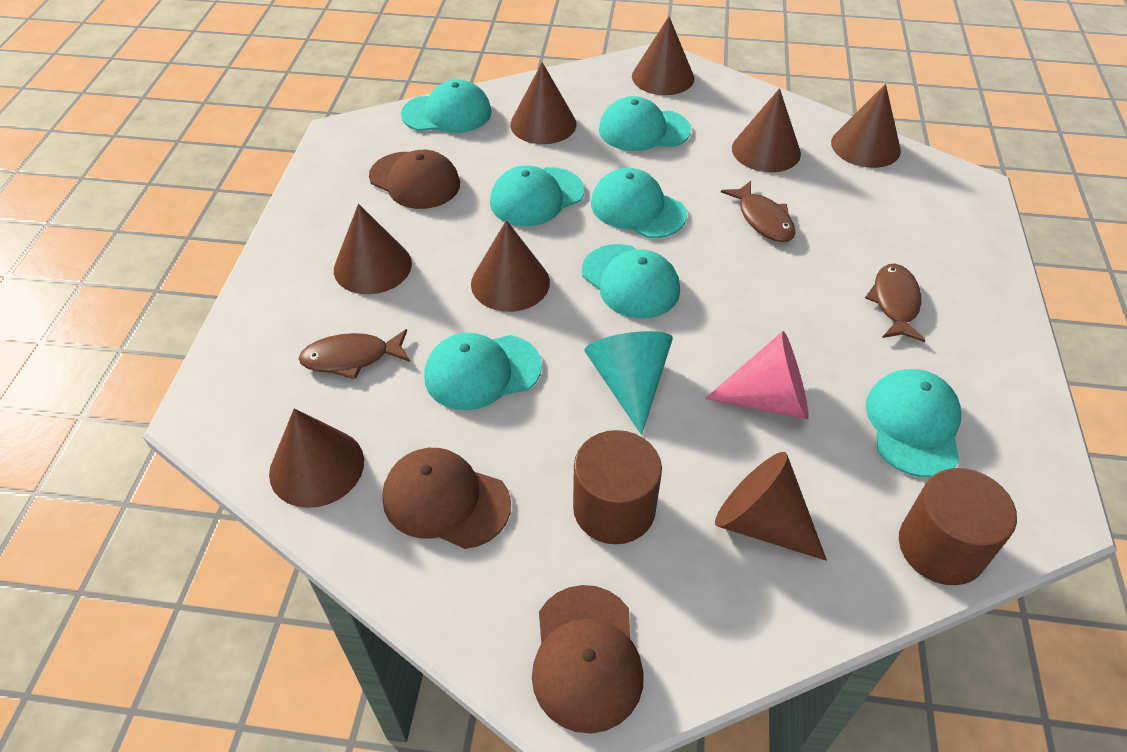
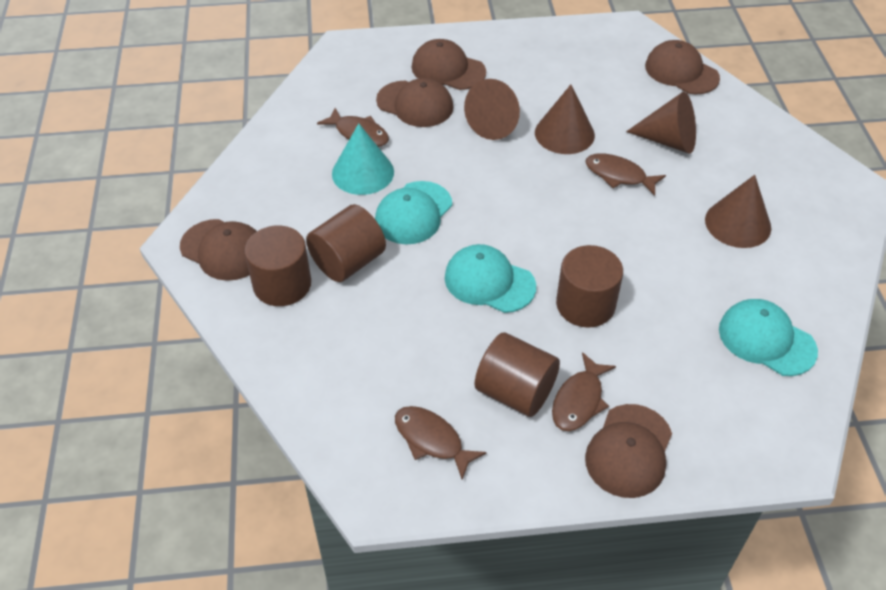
brown cap: [369,150,460,209] [382,448,511,549] [532,585,644,733] = 3 -> [180,219,257,281] [376,78,453,127] [412,39,486,90] [585,404,672,498] [645,40,720,94] = 5
brown cone: [269,408,364,508] [334,204,412,294] [471,220,550,312] [510,62,576,144] [632,17,694,95] [715,452,827,561] [732,88,801,172] [831,84,901,168] = 8 -> [464,79,520,140] [535,85,595,154] [626,92,696,154] [705,175,771,248] = 4
brown cylinder: [573,430,662,544] [899,468,1017,585] = 2 -> [244,226,311,306] [306,204,386,282] [475,332,560,417] [556,245,623,328] = 4
brown fish: [298,329,410,379] [721,181,796,242] [865,264,926,342] = 3 -> [317,108,389,147] [395,406,487,480] [552,352,616,431] [585,153,666,196] = 4
pink cone: [705,331,809,419] = 1 -> none = 0
turquoise cap: [401,79,492,133] [424,333,542,410] [490,166,584,226] [582,244,680,319] [591,168,687,238] [599,96,691,151] [866,369,961,477] = 7 -> [375,181,452,244] [445,244,536,313] [719,299,818,376] = 3

